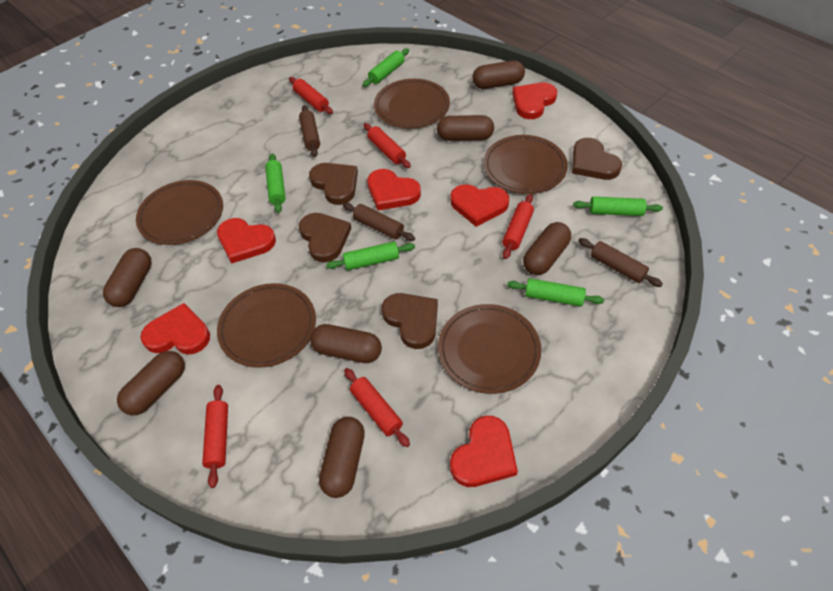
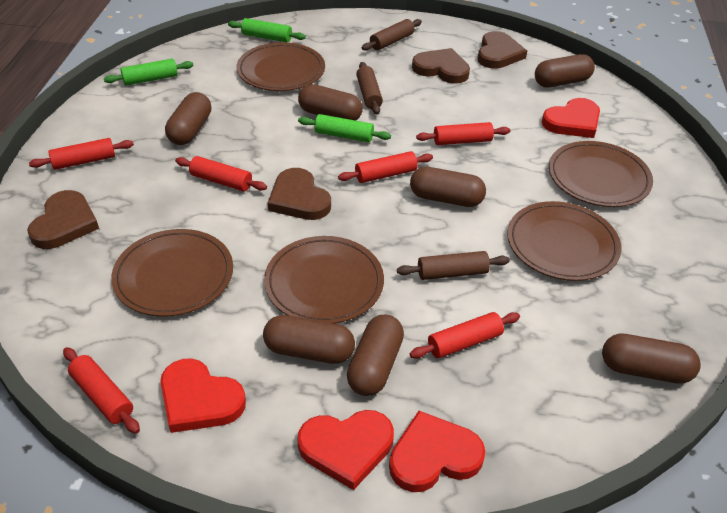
green rolling pin: [265,153,286,213] [326,242,415,270] [363,48,409,87] [507,278,604,307] [573,197,663,216] = 5 -> [104,59,194,85] [228,18,306,42] [298,114,391,142] = 3
red heart: [140,303,210,355] [217,218,276,264] [367,169,421,210] [450,184,509,227] [450,416,518,487] [512,83,557,119] = 6 -> [160,358,246,433] [297,410,394,490] [389,411,485,492] [542,98,600,138] = 4
red rolling pin: [202,385,228,488] [289,77,333,114] [344,368,410,447] [364,123,411,168] [502,194,534,259] = 5 -> [29,138,134,170] [63,347,140,434] [175,156,267,191] [338,151,433,183] [410,312,520,359] [416,122,510,145] = 6

